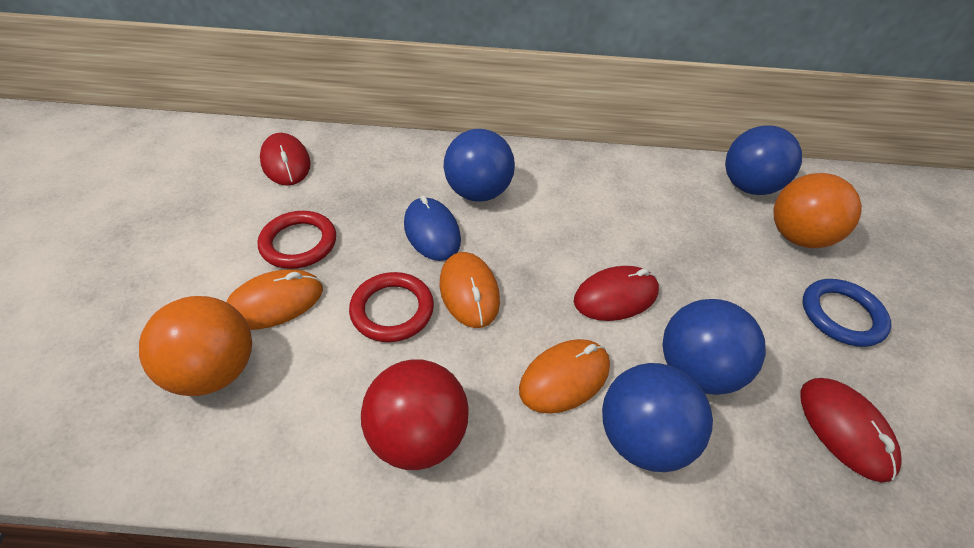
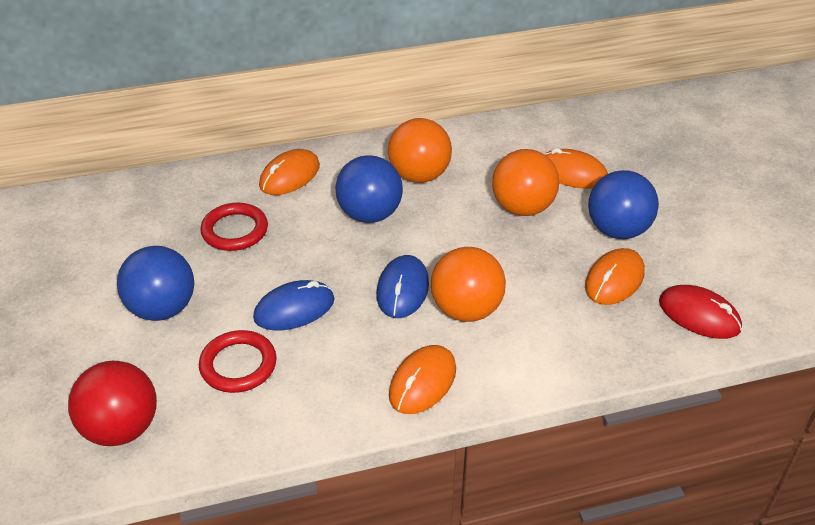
blue ball: [444,129,515,201] [602,363,713,472] [662,299,766,395] [725,125,802,195] = 4 -> [117,246,194,321] [335,155,403,223] [588,170,659,239] = 3
blue mouse: [404,195,461,261] = 1 -> [253,280,335,331] [376,255,429,318] = 2
blue ring: [802,279,891,347] = 1 -> none = 0
orange ball: [139,296,252,396] [774,173,862,248] = 2 -> [388,118,452,183] [431,247,506,322] [492,149,559,216] = 3
orange mouse: [226,269,323,330] [440,252,500,328] [519,339,610,414] = 3 -> [259,149,320,195] [389,345,456,414] [545,148,608,189] [585,248,645,305] = 4
red mouse: [260,133,311,185] [574,266,659,321] [800,378,901,483] = 3 -> [659,285,742,339] = 1

